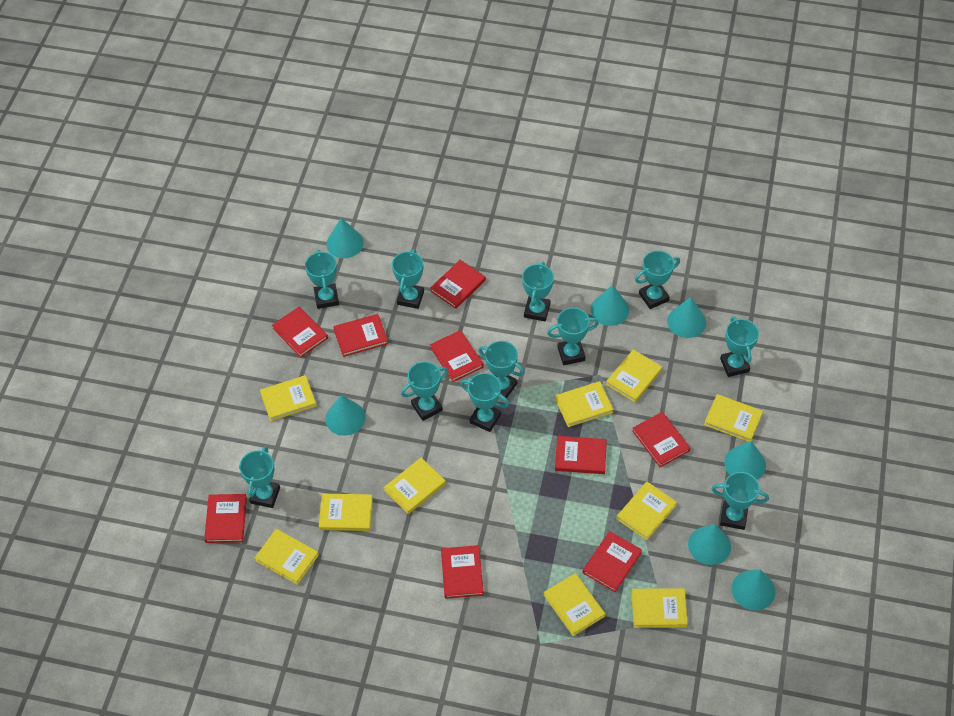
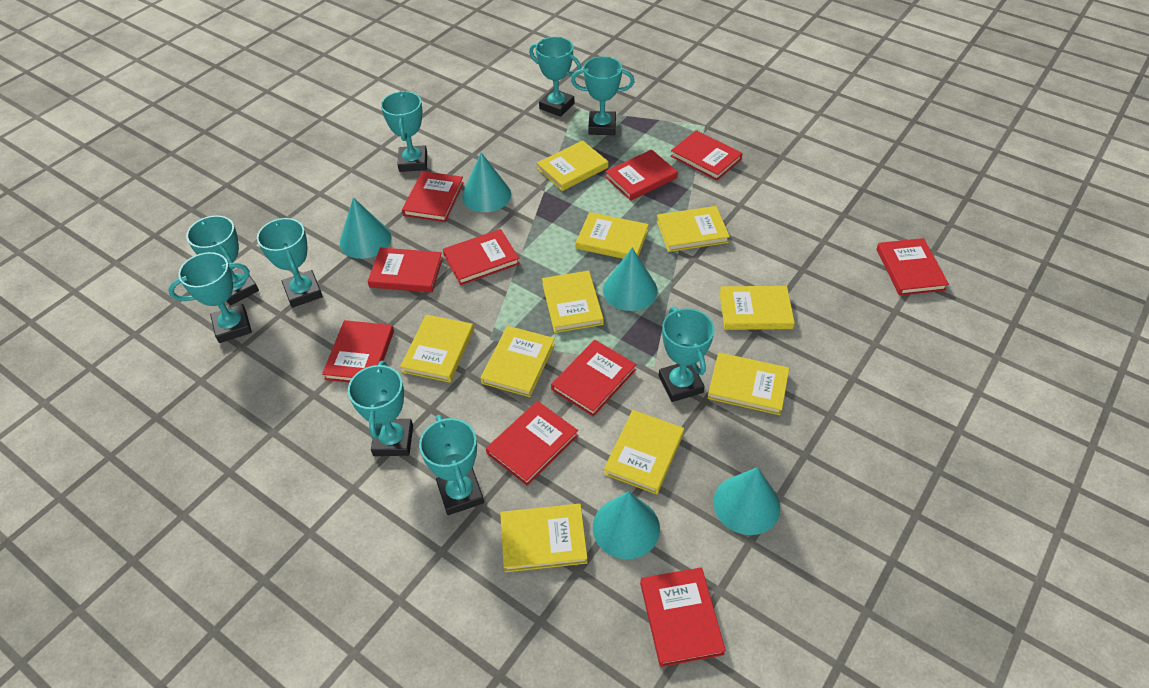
red book: [204,494,247,543] [272,307,328,357] [333,314,388,357] [430,260,486,309] [430,330,484,382] [441,545,484,599] [555,436,607,474] [582,531,642,592] [632,412,691,467] = 9 -> [322,320,394,383] [368,248,443,292] [402,171,464,222] [443,229,520,285] [486,401,578,486] [551,340,636,417] [605,149,678,201] [640,567,726,667] [671,130,743,180] [876,238,949,296] = 10
turquoise cone: [325,395,366,436] [326,218,364,258] [591,285,629,326] [667,297,706,338] [688,524,731,565] [724,441,766,480] [731,569,775,610] = 7 -> [340,197,391,259] [462,153,511,212] [593,491,660,559] [603,248,658,311] [713,467,780,535] = 5
turquoise trophy: [239,446,280,508] [305,249,339,309] [392,249,424,309] [401,362,449,421] [461,373,509,432] [479,341,525,399] [522,262,554,321] [547,308,599,365] [635,250,680,309] [712,472,769,530] [720,316,759,377] = 11 -> [168,252,252,343] [186,215,259,306] [257,218,323,308] [348,361,413,456] [381,91,427,172] [419,415,484,515] [529,37,581,117] [571,56,634,135] [659,307,715,402] = 9

